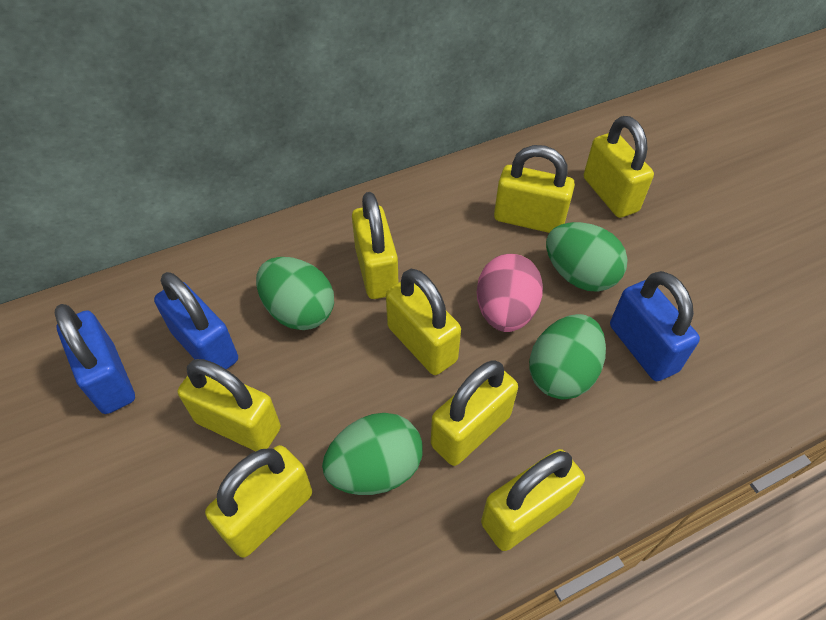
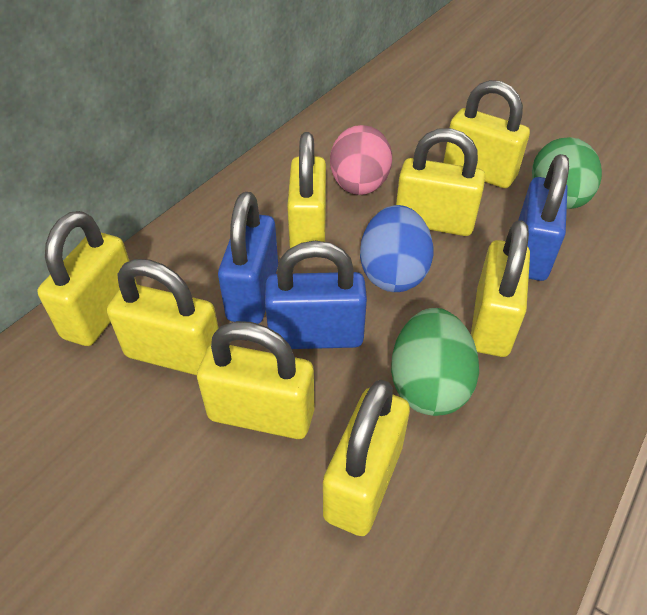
blue egg: none = 0 -> [360,205,433,292] = 1
green egg: [256,257,334,330] [322,413,422,495] [529,314,606,400] [546,222,628,292] = 4 -> [391,308,479,416] [532,137,602,209] = 2

